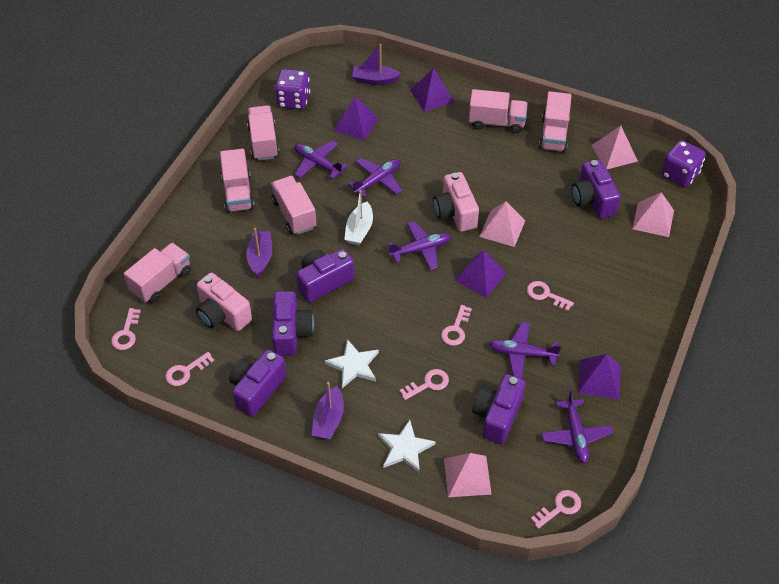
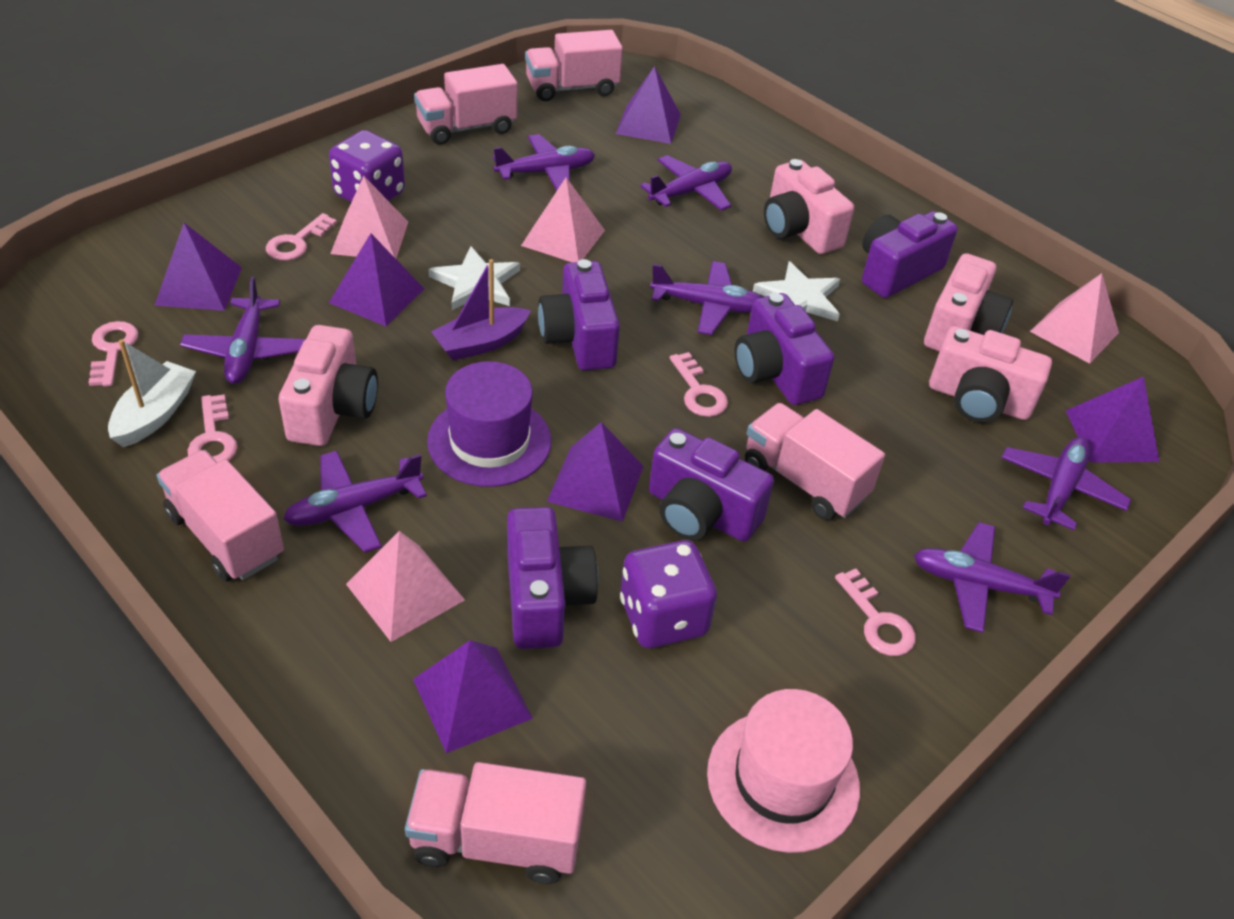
pink camera: [196,272,252,331] [433,172,479,232] = 2 -> [279,325,378,446] [764,159,854,254] [924,253,1013,352] [929,326,1052,423] = 4
pink hat: none = 0 -> [707,689,860,853] = 1
pink key: [111,308,141,350] [165,352,214,386] [399,369,449,400] [441,305,472,346] [526,281,574,311] [530,490,581,529] = 6 -> [89,321,138,386] [188,394,237,462] [266,213,337,261] [670,352,728,417] [835,569,916,656] = 5
pink truck: [124,243,191,303] [220,149,254,213] [247,105,279,161] [271,176,317,235] [468,89,528,133] [539,91,572,153] = 6 -> [156,450,284,582] [405,762,586,884] [414,64,518,145] [525,30,623,101] [745,403,885,520] = 5
purple boat: [246,228,272,277] [312,382,344,440] [352,44,401,85] = 3 -> [431,259,531,360] = 1
purple hat: none = 0 -> [427,361,551,487] = 1
purple plane: [294,141,348,180] [348,158,402,198] [387,221,451,270] [489,322,561,379] [541,390,613,463] = 5 -> [180,276,306,384] [283,451,427,553] [493,134,595,191] [640,155,732,211] [650,261,762,335] [914,522,1070,633] [1001,437,1131,530] = 7
purple pyramid: [333,96,379,140] [410,68,454,112] [454,250,507,298] [578,354,621,399] = 4 -> [154,223,242,311] [329,233,424,326] [413,640,533,753] [547,422,644,522] [616,66,681,144] [1066,377,1160,463] = 6

